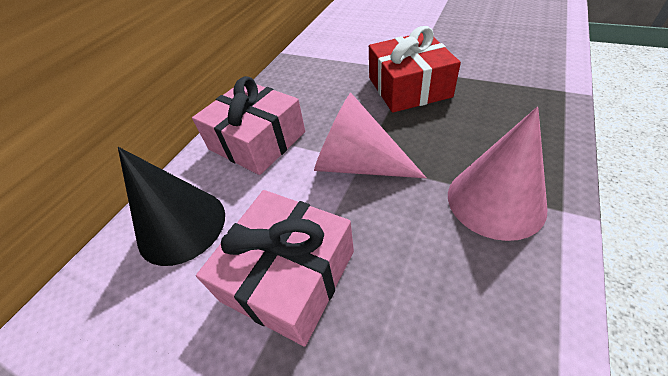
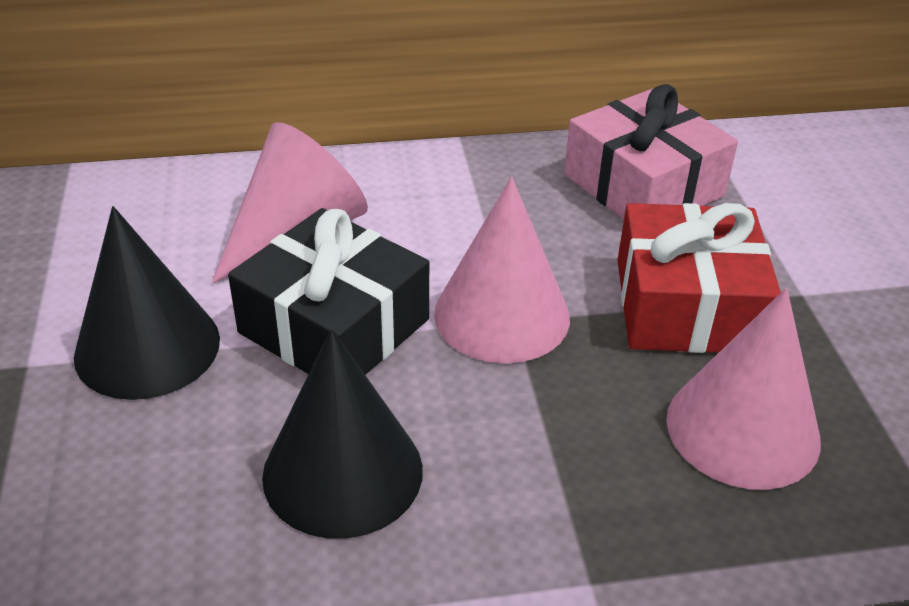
black cone: [118,147,225,266] = 1 -> [74,206,220,400] [262,329,423,539] = 2
black gift: none = 0 -> [228,208,429,375] = 1
pink cone: [314,93,427,178] [448,107,547,241] = 2 -> [212,122,368,283] [434,177,570,363] [666,288,821,490] = 3
pink gift: [192,76,305,175] [196,190,354,347] = 2 -> [564,84,738,219] = 1

